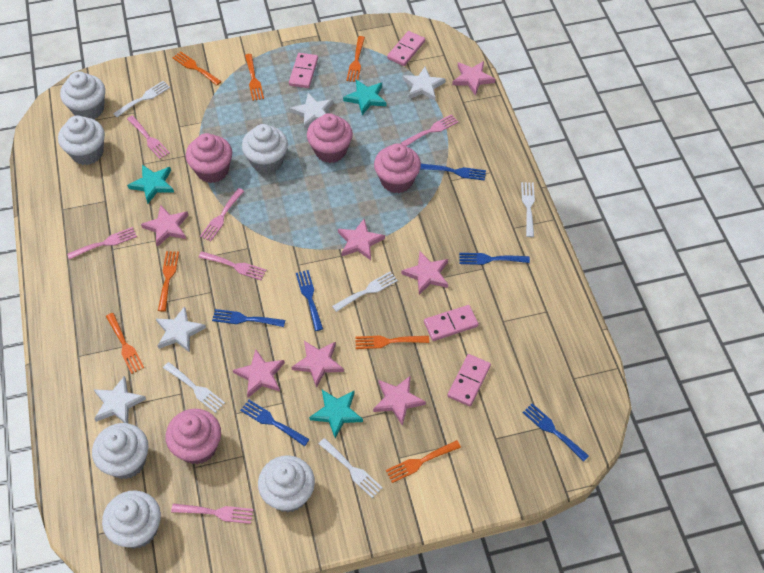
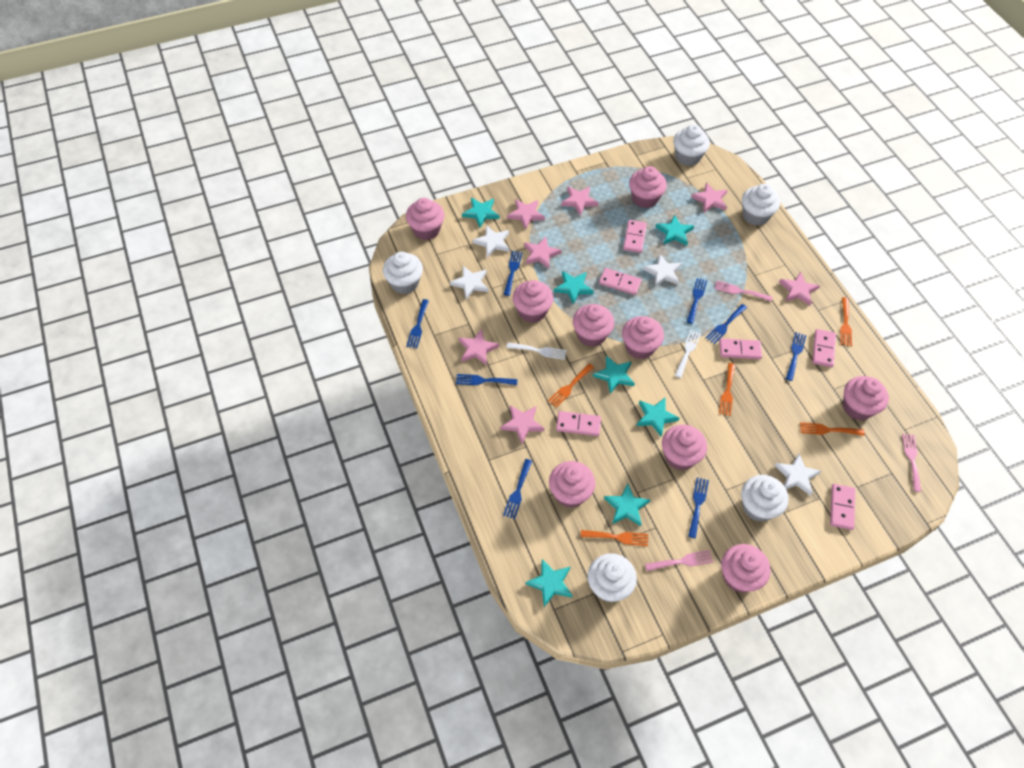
blue fork: [212,309,285,327] [240,400,310,446] [296,270,323,331] [420,164,486,181] [459,253,530,265] [523,404,589,462] = 6 -> [406,299,429,349] [456,374,517,385] [503,459,532,519] [504,251,522,296] [687,278,707,324] [688,477,709,538] [706,304,747,344] [786,332,806,381] = 8
orange fork: [106,313,144,374] [158,251,179,311] [172,51,222,86] [245,54,264,101] [346,36,365,82] [355,335,429,349] [386,440,461,483] = 7 -> [548,363,594,408] [581,530,648,546] [719,363,735,416] [800,422,865,436] [840,297,852,346] = 5
pink cupcake: [166,409,221,464] [186,133,232,183] [307,113,353,163] [374,143,421,193] = 4 -> [406,198,444,240] [512,280,554,323] [549,461,595,508] [573,304,614,347] [622,316,664,359] [629,166,667,208] [662,425,707,470] [721,544,771,593] [843,376,889,420] = 9
pink domino: [289,53,318,88] [387,31,425,66] [424,305,479,341] [447,354,491,406] = 4 -> [556,411,601,436] [599,268,641,295] [623,220,647,253] [719,338,762,359] [812,329,836,367] [830,484,855,530] = 6
pink fork: [67,227,137,260] [127,116,170,159] [171,504,254,524] [198,251,267,280] [200,188,244,242] [401,114,459,146] = 6 -> [645,550,713,571] [714,281,772,301] [902,434,921,492] = 3
turquoise star: [127,165,174,204] [309,390,363,439] [343,80,387,115] = 3 -> [462,198,500,228] [525,559,573,607] [554,271,594,304] [593,355,635,394] [604,483,650,526] [637,398,679,436] [656,215,694,246] = 7
white cupcake: [58,115,105,165] [60,71,105,119] [92,423,148,479] [102,490,161,549] [242,124,288,174] [258,455,315,512] = 6 -> [383,252,423,294] [587,553,637,602] [673,124,710,166] [741,475,789,522] [742,184,780,226] = 5
white fork: [113,81,170,117] [163,362,225,413] [319,438,383,498] [332,271,398,312] [521,182,535,237] = 5 -> [507,343,567,360] [675,330,701,378] = 2

